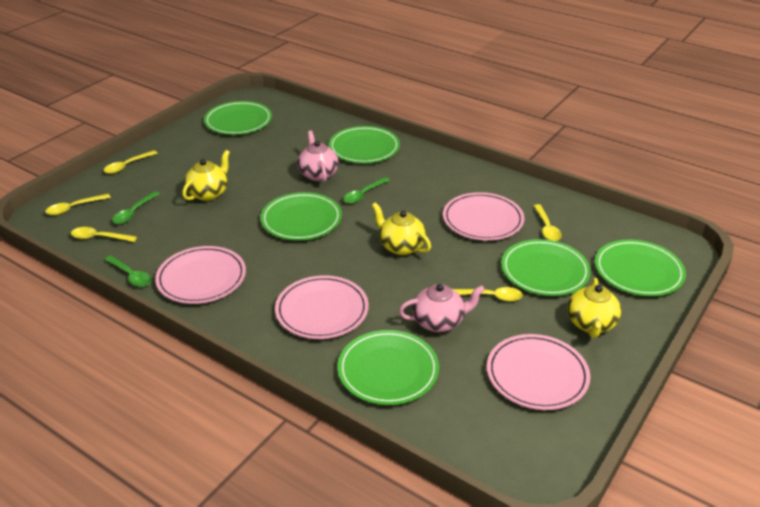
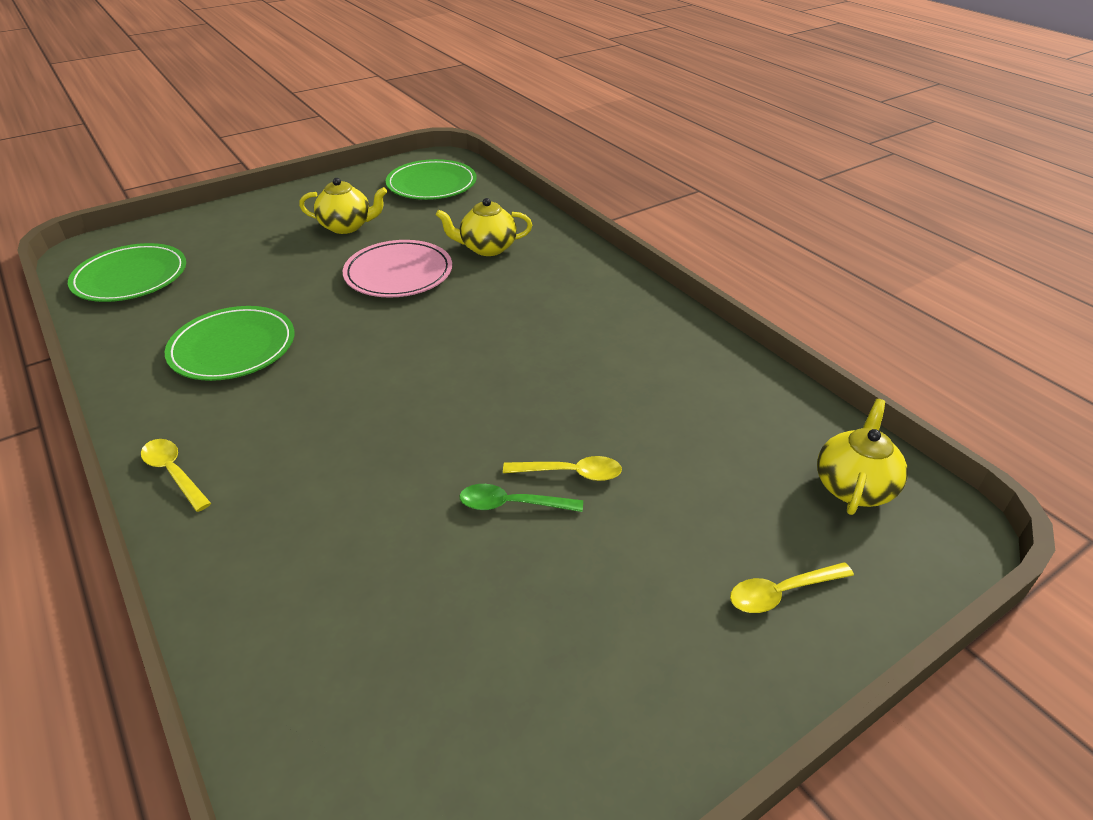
green plate: [204,101,272,135] [260,192,342,241] [329,126,400,163] [338,330,439,405] [501,239,591,296] [595,240,686,296] = 6 -> [68,243,186,302] [165,306,294,381] [386,159,477,200] = 3
green spoon: [104,255,152,287] [112,191,159,224] [343,177,390,204] = 3 -> [459,484,583,512] = 1
pink plate: [155,246,246,304] [275,275,369,339] [443,192,524,241] [487,334,590,410] = 4 -> [343,240,452,298] = 1
pink teapot: [297,131,339,182] [399,284,485,332] = 2 -> none = 0
yellow spoon: [45,194,111,215] [71,227,137,242] [104,150,157,174] [453,287,523,301] [534,204,562,241] = 5 -> [141,439,211,512] [503,456,622,481] [730,562,854,613] = 3

